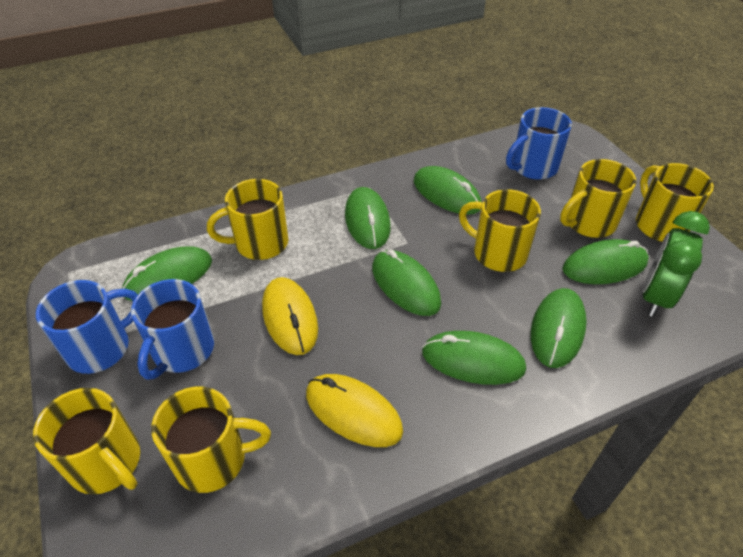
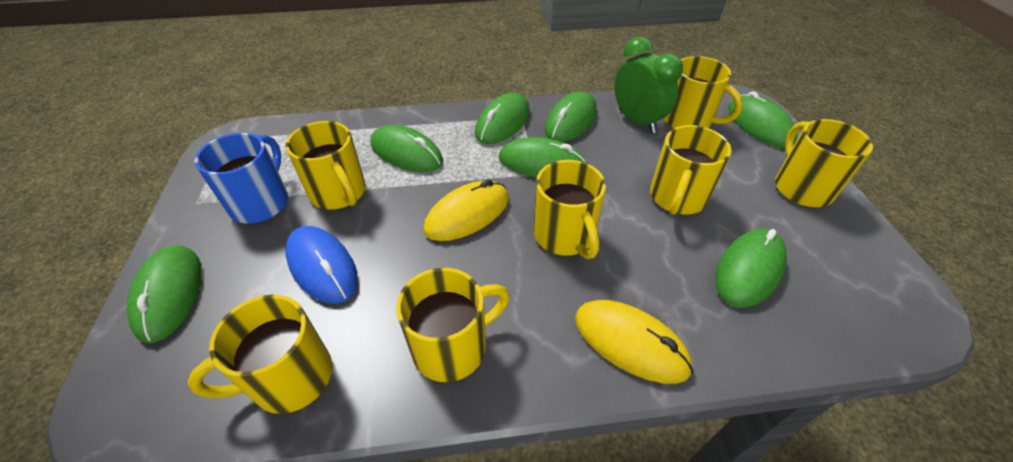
blue mouse: none = 0 -> [285,226,358,304] = 1
blue mug: [36,280,138,374] [131,279,214,380] [506,107,572,180] = 3 -> [194,133,288,224] = 1
yellow mug: [33,388,140,495] [151,386,271,493] [207,179,288,260] [459,189,541,272] [560,159,636,238] [636,163,714,242] = 6 -> [188,294,332,414] [285,121,366,210] [396,268,510,382] [534,160,606,259] [650,125,732,215] [663,56,743,129] [775,119,873,207] = 7

